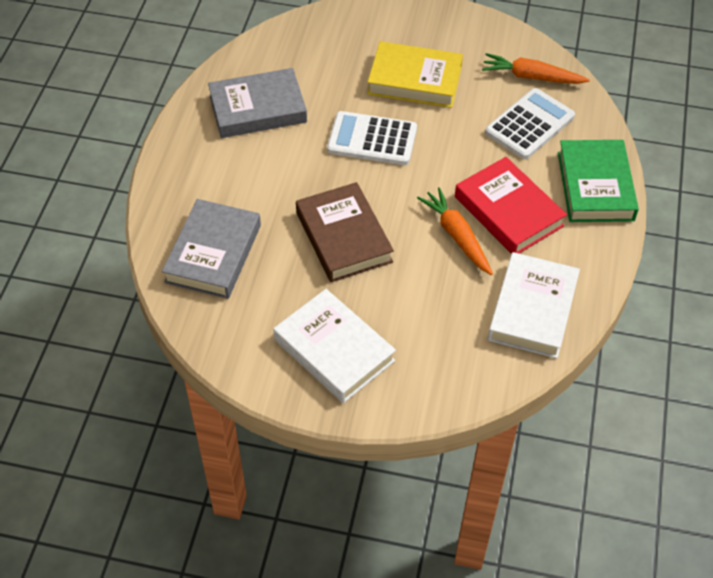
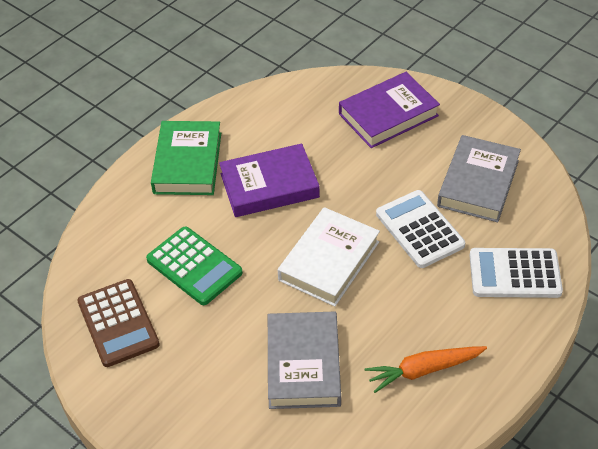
brown book: [296,182,394,282] = 1 -> none = 0
brown calculator: none = 0 -> [77,279,160,367] = 1
green calculator: none = 0 -> [146,227,243,305] = 1
orange carrot: [417,187,493,275] [482,53,590,84] = 2 -> [365,346,487,393] = 1
purple book: none = 0 -> [219,143,320,217] [339,72,440,148] = 2
red book: [455,157,567,254] = 1 -> none = 0
white book: [273,289,396,403] [488,252,580,358] = 2 -> [278,207,380,307] = 1
yellow book: [367,41,463,108] = 1 -> none = 0

